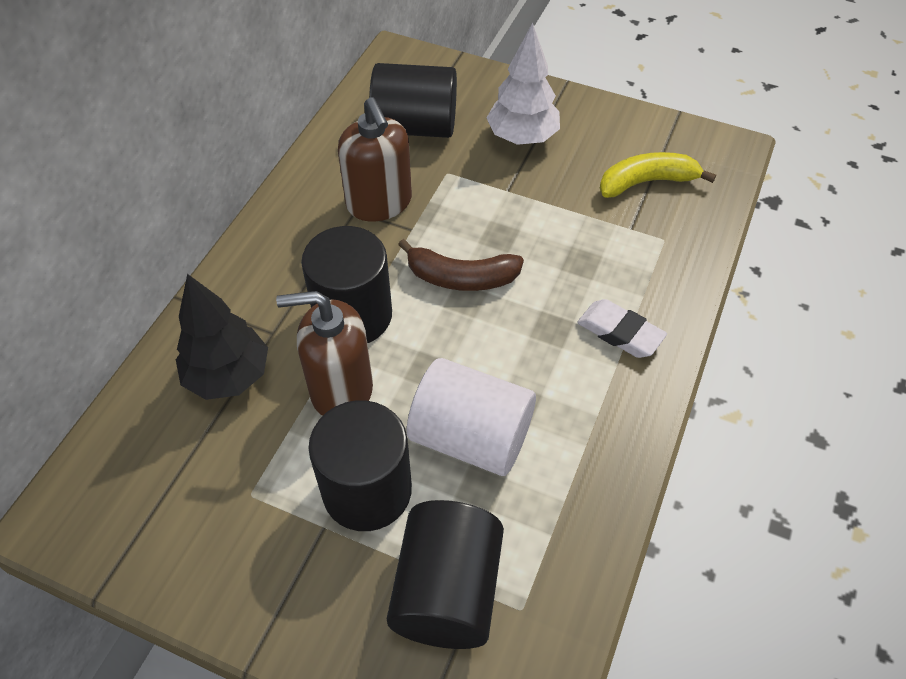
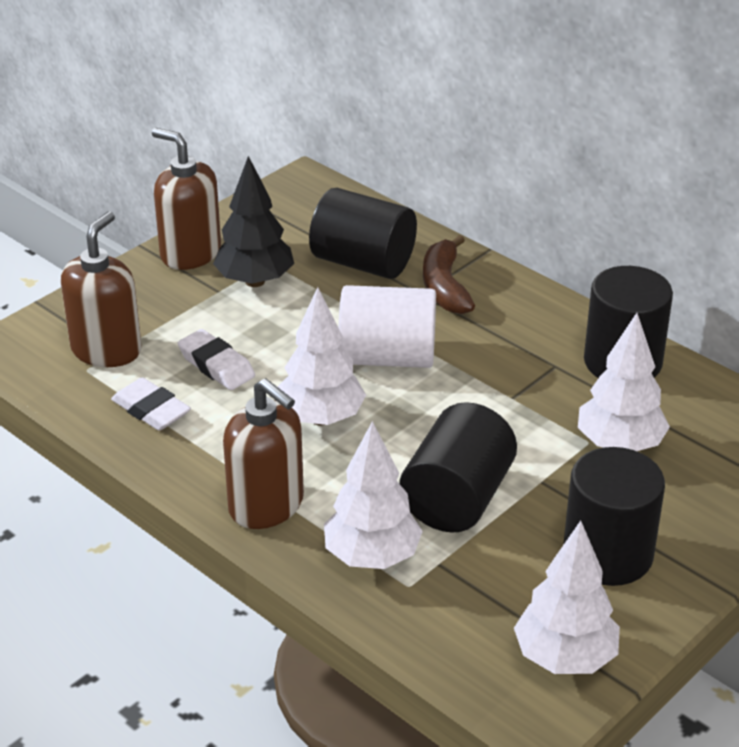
brown soap dispenser: [276,291,373,416] [338,97,412,222] = 2 -> [61,211,142,367] [152,128,221,270] [223,378,304,529] = 3
white eraser: [577,299,667,358] = 1 -> [111,378,191,430] [178,329,255,390] = 2
white tree: [486,22,560,145] = 1 -> [278,287,366,426] [324,421,423,569] [514,521,620,674] [578,313,670,451] = 4
yellow banana: [600,152,716,198] = 1 -> none = 0

